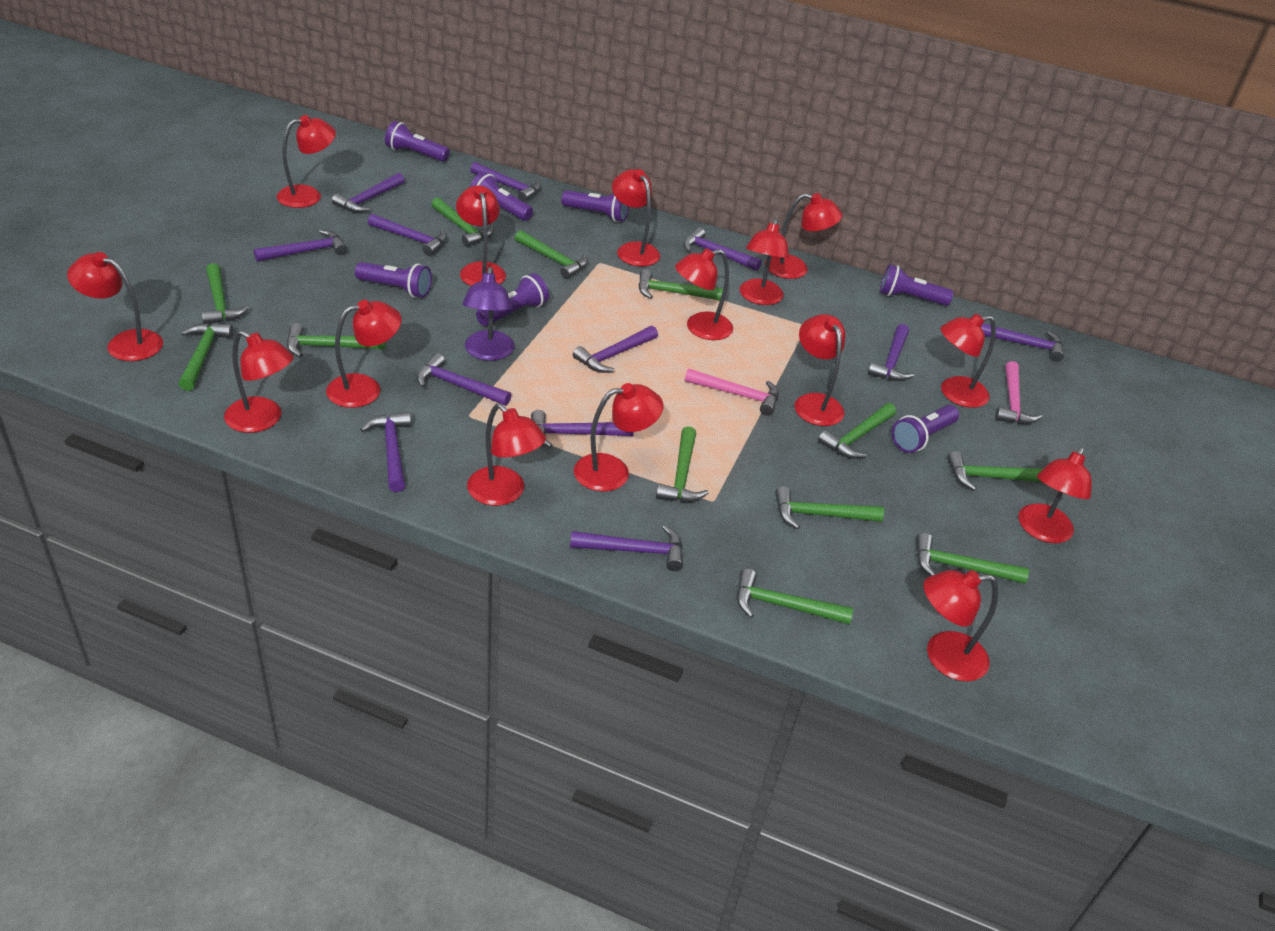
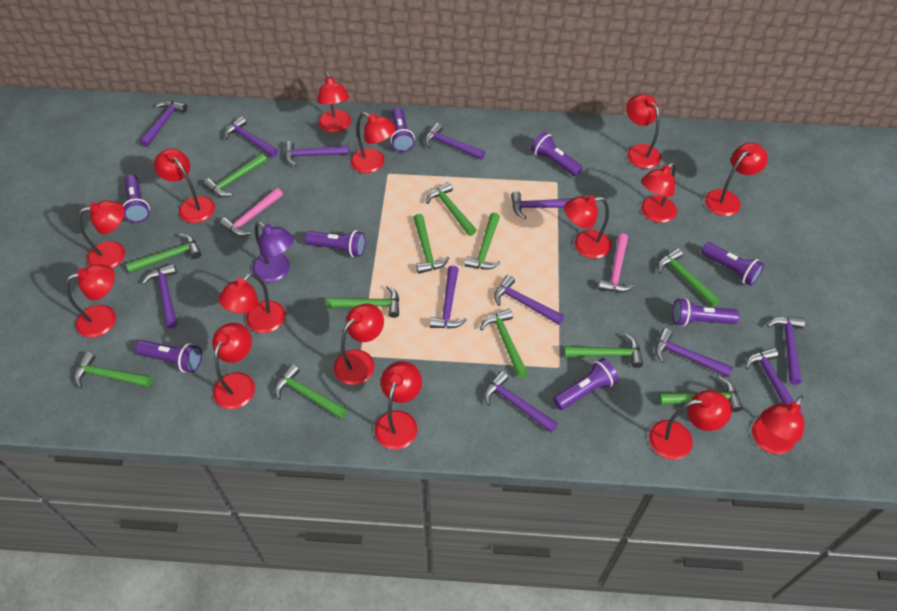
purple flashlight: [355,262,432,298] [385,121,450,162] [470,172,533,221] [476,273,549,326] [562,190,629,222] [880,264,954,306] [892,405,959,453] = 7 -> [123,174,150,223] [135,340,202,373] [305,230,366,257] [391,107,415,152] [531,132,582,176] [553,358,618,410] [672,298,739,326] [701,242,764,286] = 8

